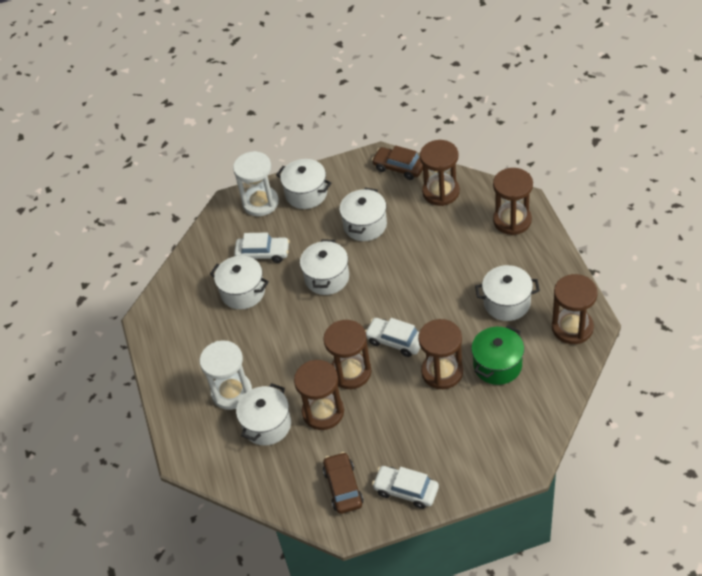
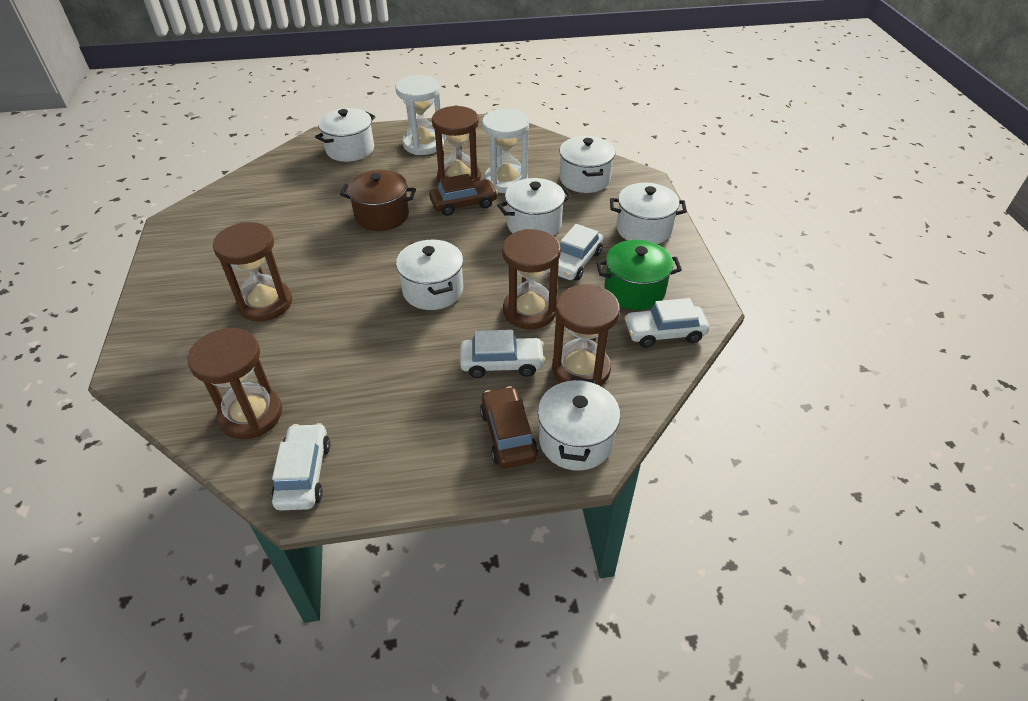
brown hourglass: [294,360,344,430] [323,320,372,389] [418,319,463,389] [420,140,460,206] [493,168,533,235] [552,274,598,344] = 6 -> [187,328,282,439] [213,222,292,322] [432,105,481,182] [502,229,561,329] [552,284,620,386] = 5
brown pot: none = 0 -> [340,170,416,231] = 1
white car: [234,232,290,263] [365,318,421,357] [372,466,439,509] = 3 -> [271,423,330,510] [460,330,545,378] [548,224,603,281] [625,298,709,348] = 4

